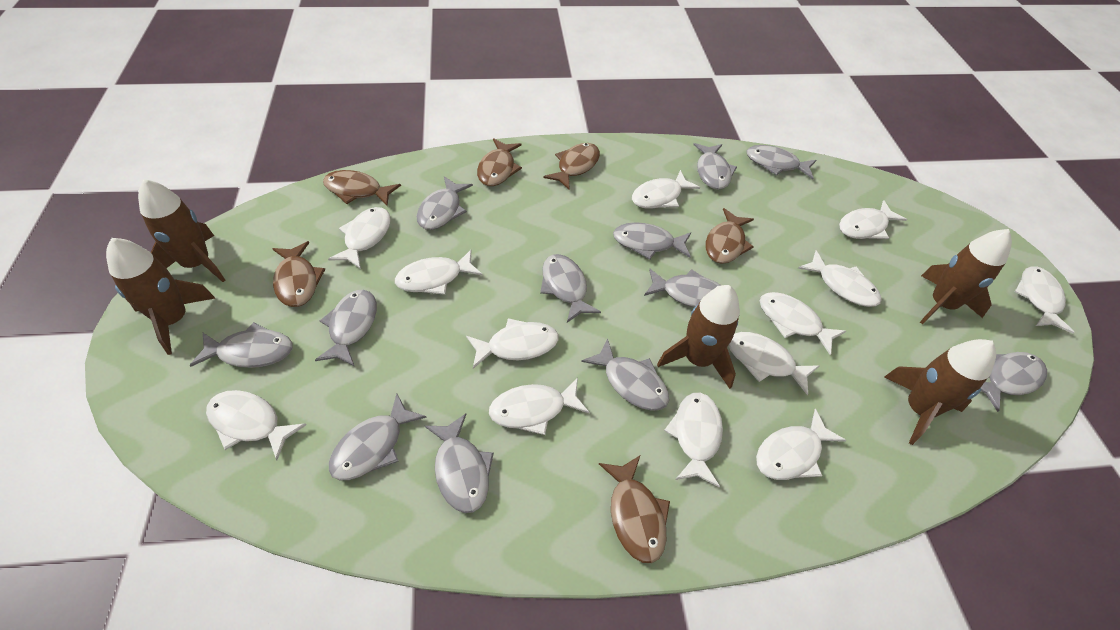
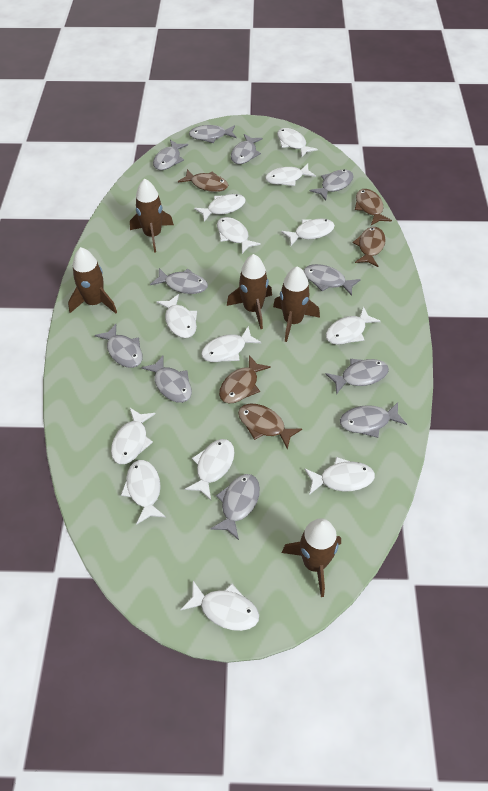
brown fish: [272,241,325,307] [323,170,401,206] [477,138,522,186] [543,143,600,189] [599,456,670,563] [705,208,754,264] = 6 -> [178,169,228,192] [219,355,271,403] [238,404,302,449] [353,227,386,267] [355,189,392,225] = 5
grey fish: [190,322,293,368] [315,290,377,367] [329,394,427,480] [417,176,473,230] [425,414,494,513] [540,254,601,323] [582,338,669,411] [613,222,691,260] [644,269,721,307] [693,143,737,190] [747,145,816,179] [980,352,1047,412] = 12 -> [95,324,143,368] [141,356,192,403] [150,268,208,294] [153,140,188,170] [189,125,237,143] [210,474,260,540] [231,134,263,164] [304,264,361,296] [310,169,354,201] [326,359,389,394] [340,402,407,438] = 11

